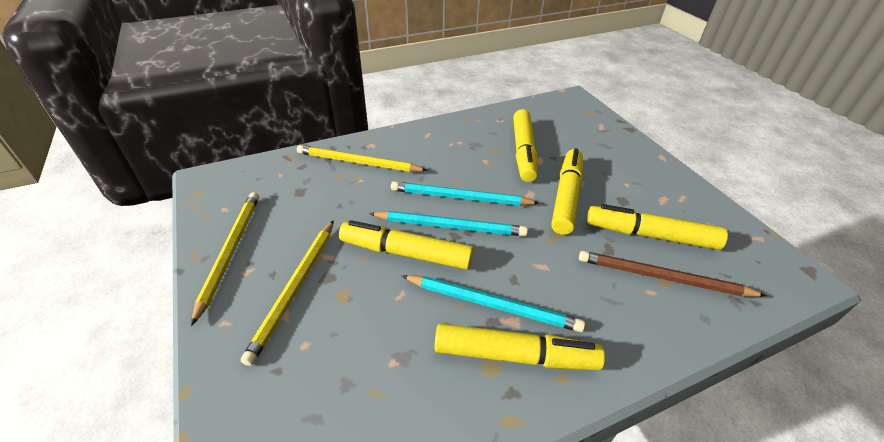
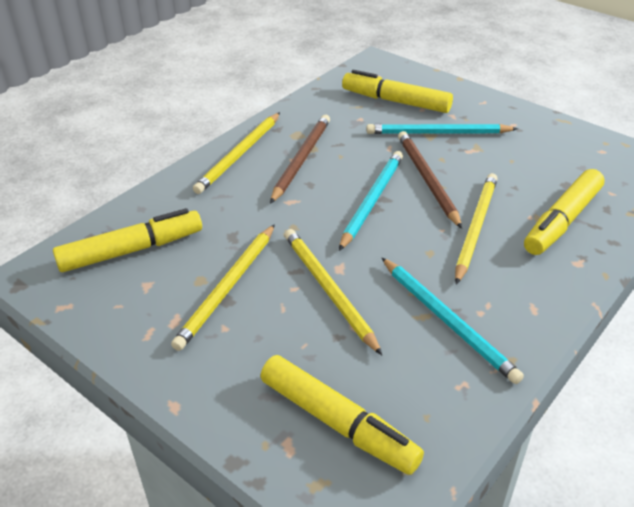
brown pencil: [579,251,766,297] = 1 -> [270,115,330,204] [398,131,462,229] = 2
yellow marker: [339,220,473,270] [434,324,605,370] [513,109,538,182] [551,149,583,235] [587,204,728,250] = 5 -> [53,208,202,272] [261,355,424,475] [342,70,453,113] [524,169,604,255] = 4
yellow pencil: [191,192,259,326] [241,220,334,366] [297,145,428,172] = 3 -> [171,224,275,351] [193,112,280,194] [285,229,382,355] [455,173,498,285] = 4

